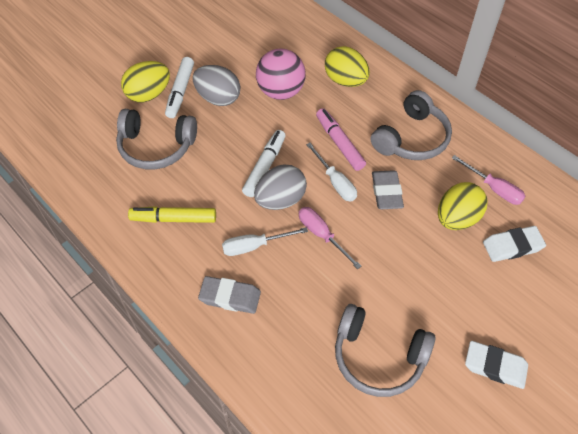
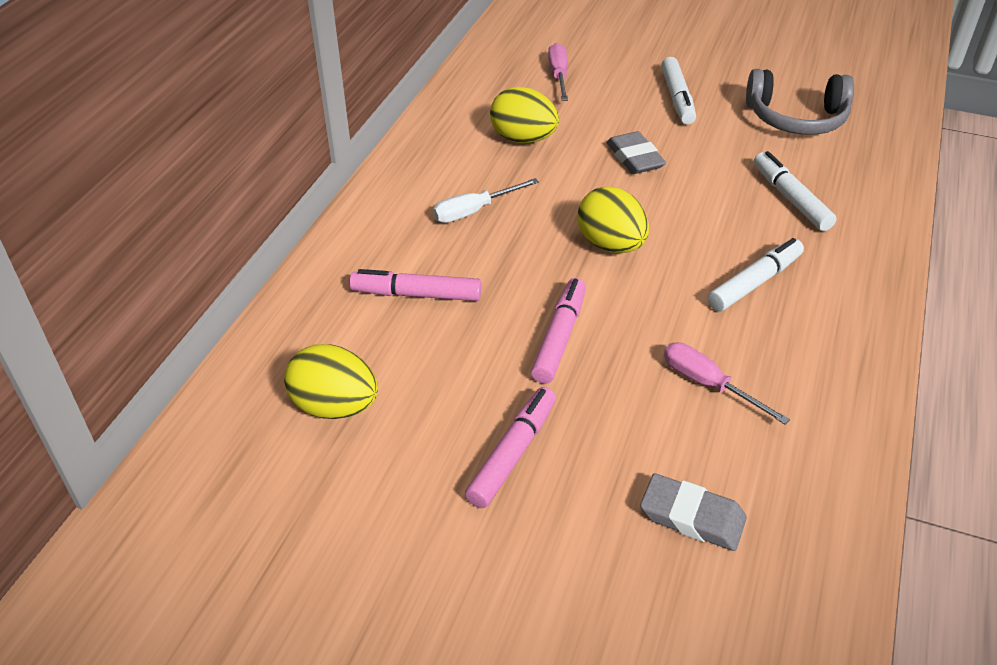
grey egg: [193,65,241,106] [254,164,307,210] = 2 -> none = 0
grey headphones: [116,109,197,169] [335,304,435,397] [371,90,452,160] = 3 -> [746,69,854,135] = 1
pink ball: [256,48,306,100] = 1 -> none = 0
pink marker: [316,108,366,171] = 1 -> [349,269,481,301] [465,387,556,508] [531,278,586,384] = 3
white eraser: [465,341,528,389] [483,226,546,262] = 2 -> none = 0
white marker: [165,57,194,118] [242,130,286,197] = 2 -> [661,57,696,124] [708,238,804,311] [754,151,837,231] = 3
white screwdriver: [222,227,308,256] [306,143,357,202] = 2 -> [433,178,539,223] = 1
yellow marker: [128,206,216,223] = 1 -> none = 0

